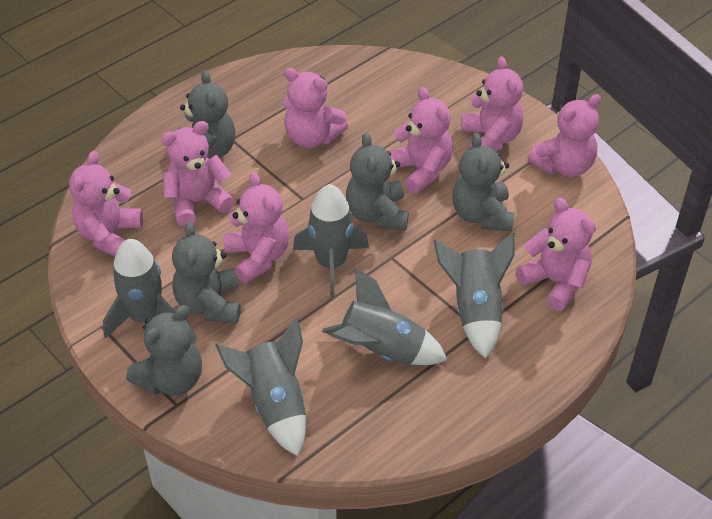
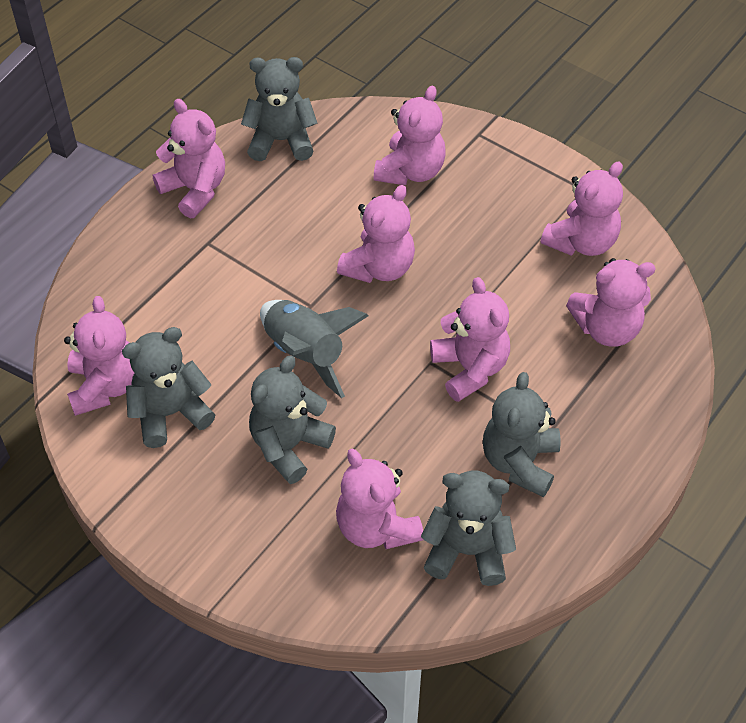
grey rocket: [103,239,175,339] [215,317,306,456] [293,184,369,298] [322,268,447,365] [433,232,515,359] = 5 -> [260,300,368,398] = 1

